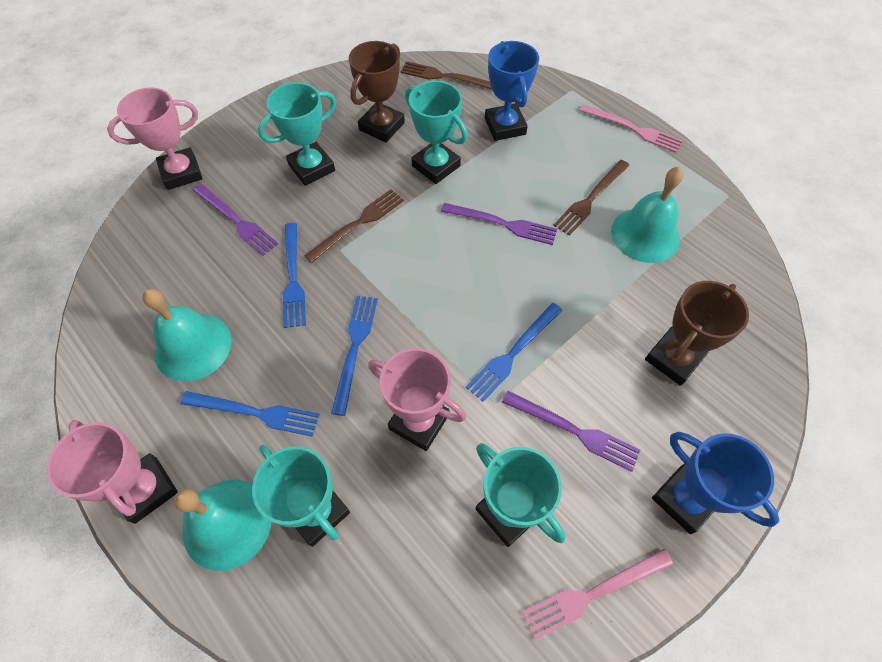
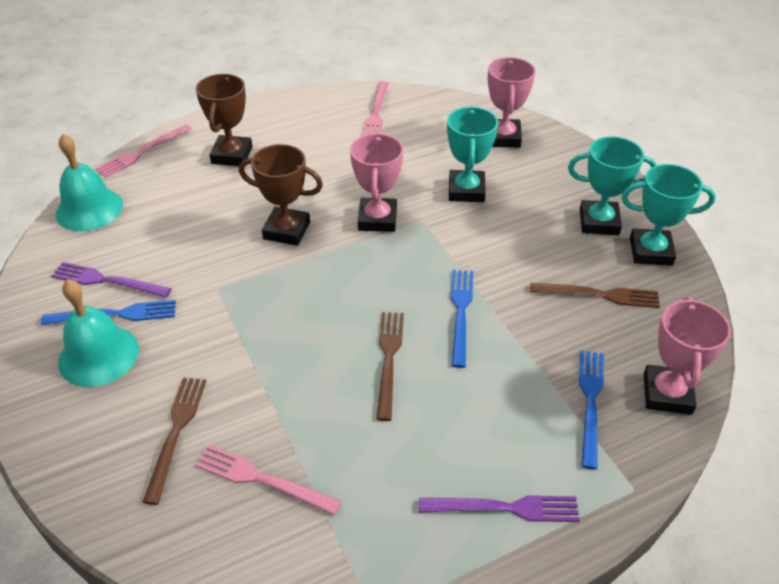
blue fork: [180,391,320,437] [283,223,306,328] [331,296,378,416] [466,303,563,402] = 4 -> [41,300,176,325] [451,270,473,368] [579,350,604,470] = 3
blue trophy: [485,41,539,141] [652,432,779,534] = 2 -> none = 0
pink fork: [522,549,673,640] [579,104,683,153] = 2 -> [95,125,192,178] [195,445,341,516] [362,81,389,136] = 3
purple fork: [193,184,278,256] [441,203,557,245] [502,391,640,472] = 3 -> [51,262,171,298] [419,495,580,522] = 2
turquoise bell: [142,289,232,381] [174,480,272,571] [611,167,684,263] = 3 -> [55,134,123,231] [58,279,139,387] = 2
turquoise trophy: [252,445,350,547] [258,82,336,186] [405,81,468,184] [476,443,566,547] = 4 -> [447,107,498,202] [568,136,657,235] [622,164,716,266] = 3

